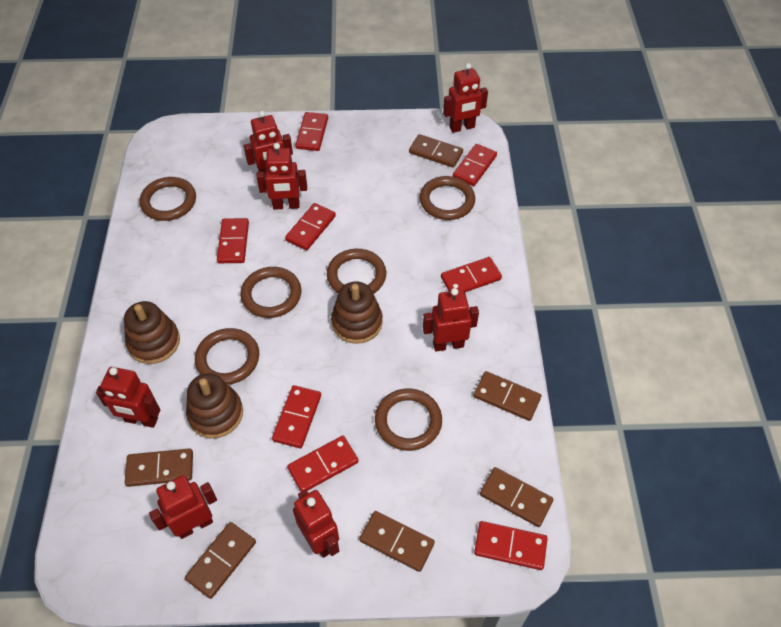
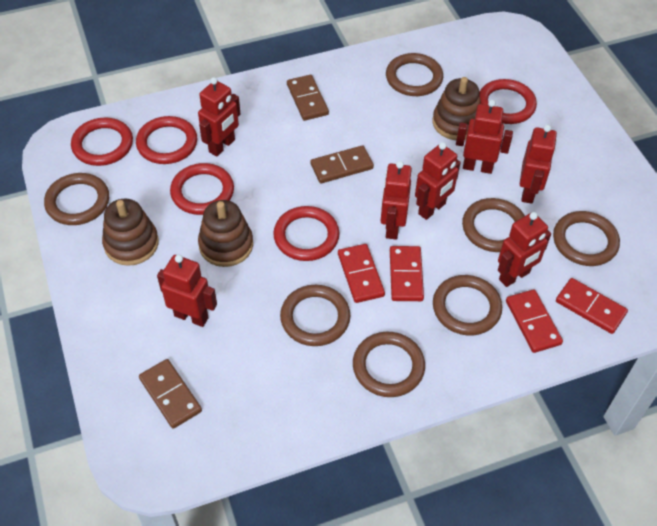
brown domino: [125,448,193,487] [185,522,256,599] [359,511,435,572] [409,134,463,168] [474,371,541,421] [480,467,553,527] = 6 -> [139,359,202,429] [287,75,329,121] [310,145,374,183] = 3
brown ring: [140,177,196,221] [195,328,259,385] [240,267,301,318] [327,249,386,294] [375,389,442,451] [420,176,475,220] = 6 -> [44,173,109,225] [280,285,351,346] [353,332,425,397] [386,53,443,96] [433,275,502,335] [462,198,525,252] [553,211,620,266] = 7
red domino: [217,218,249,263] [272,385,321,448] [285,203,336,250] [287,436,359,492] [295,112,328,151] [441,257,502,292] [453,144,497,186] [474,521,548,570] = 8 -> [338,244,385,303] [390,246,424,301] [506,289,563,353] [556,278,628,334] = 4
red ring: none = 0 -> [71,118,133,166] [136,116,197,164] [170,163,234,215] [273,206,339,261] [479,79,537,124] = 5

